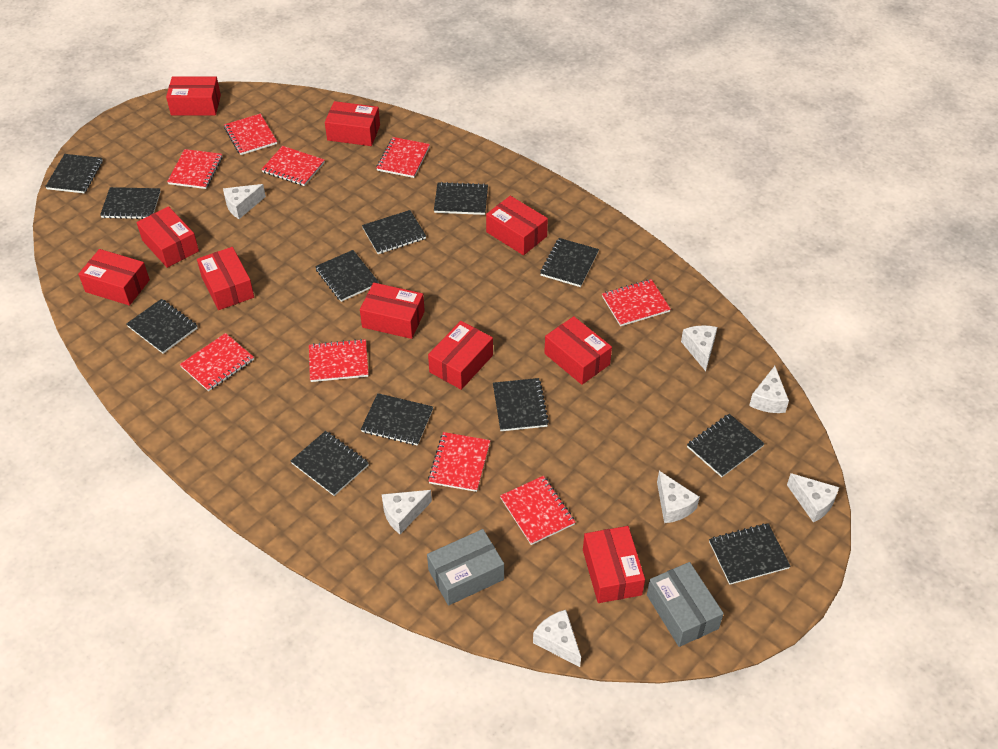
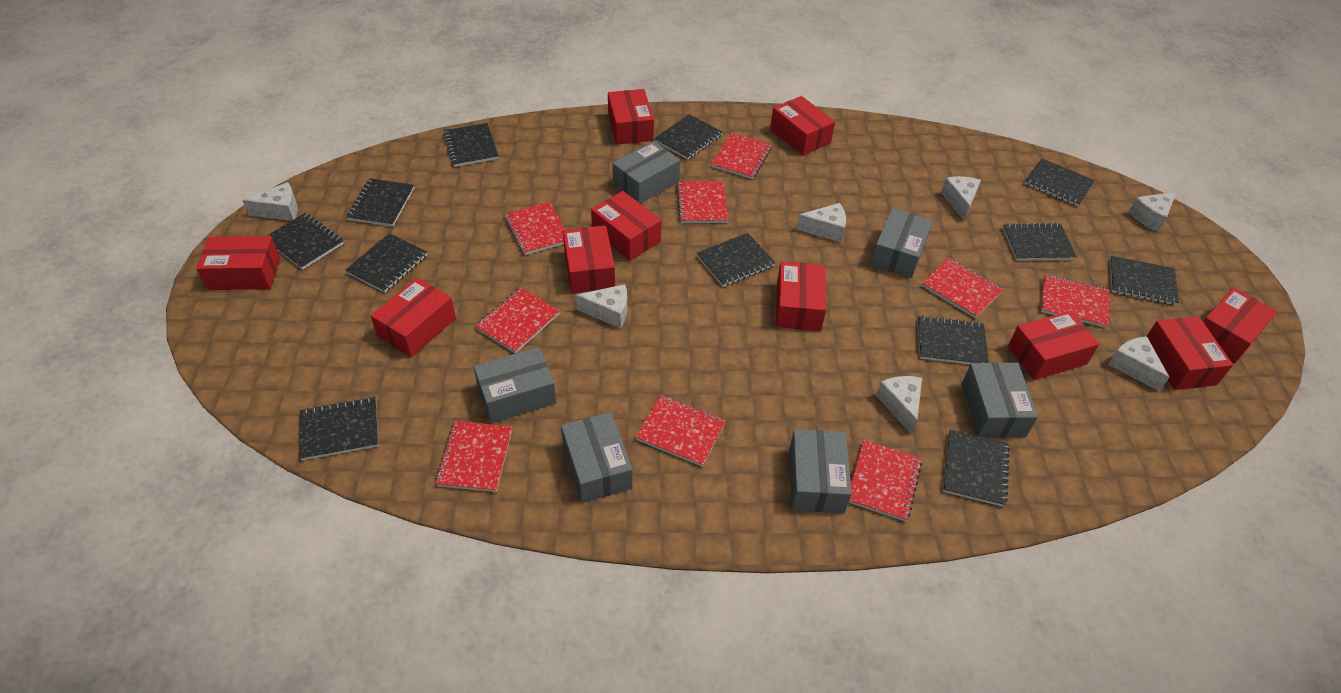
grey box: [427,529,504,606] [647,562,724,647] = 2 -> [473,347,557,423] [561,412,633,503] [612,141,680,204] [789,429,852,513] [871,208,933,278] [962,362,1038,438] = 6

